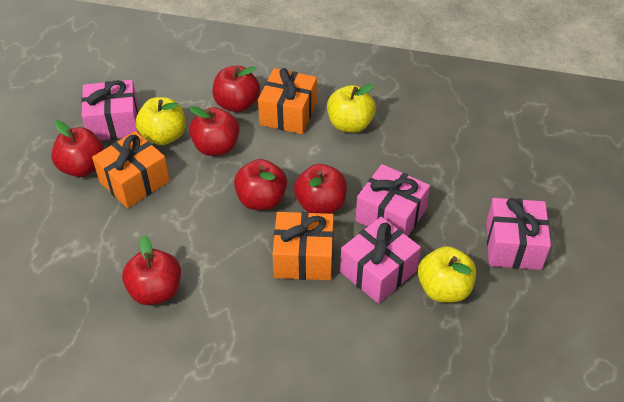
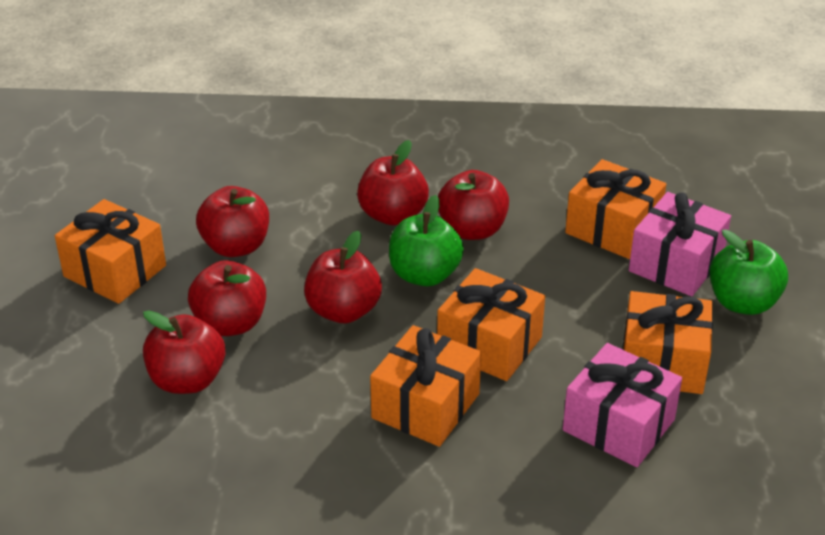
green apple: none = 0 -> [389,195,464,286] [710,230,788,315] = 2
orange gift: [92,131,170,208] [258,68,317,134] [273,212,334,280] = 3 -> [55,199,166,304] [370,325,481,447] [437,268,545,381] [565,159,666,259] [622,291,713,394] = 5
pink gift: [81,80,139,140] [340,217,421,304] [356,164,430,236] [486,198,551,270] = 4 -> [563,343,682,467] [629,192,731,296] = 2
yellow apple: [136,97,186,145] [327,84,376,133] [418,246,476,303] = 3 -> none = 0

